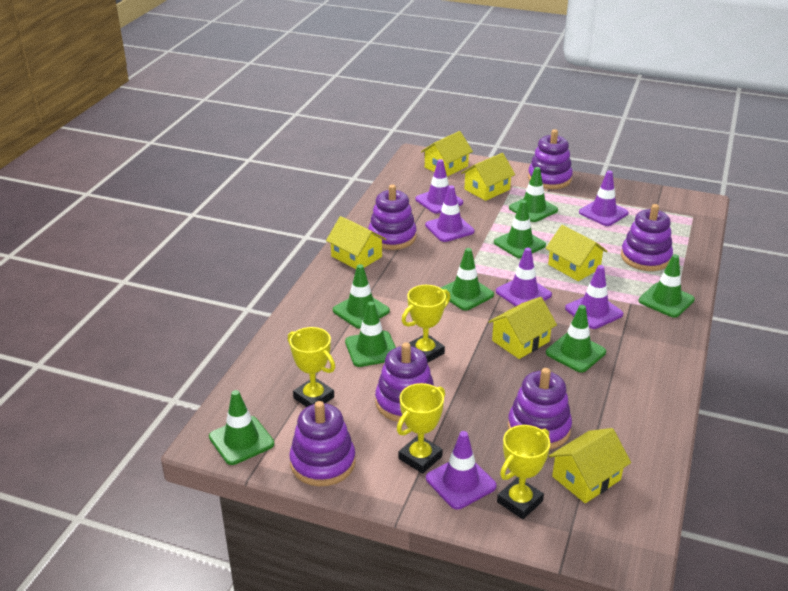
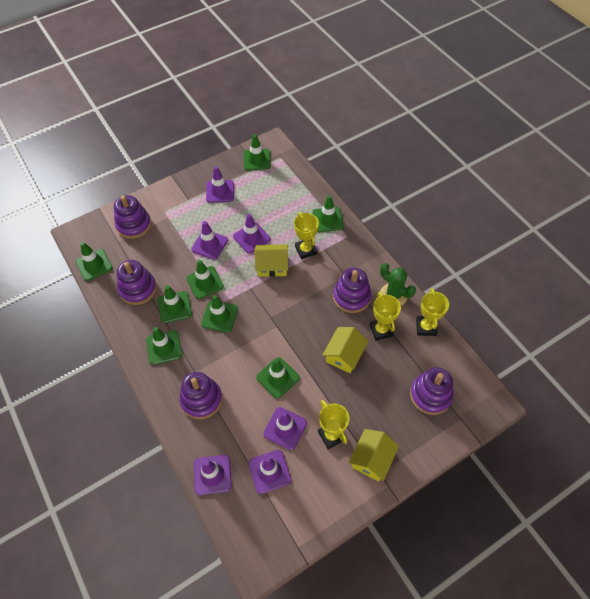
green cactus: none = 0 -> [380,263,416,305] = 1
purple stacking toy: [289,401,356,486] [368,185,417,250] [375,342,434,423] [508,368,572,450] [528,129,573,189] [621,204,673,271] = 6 -> [114,195,151,239] [117,260,157,305] [180,372,222,419] [333,268,371,313] [410,367,454,415] = 5
yellow house: [326,216,386,269] [421,131,473,177] [461,153,515,201] [488,297,557,359] [546,225,608,281] [549,428,631,503] = 6 -> [255,245,288,277] [322,327,368,373] [349,429,399,481] = 3

